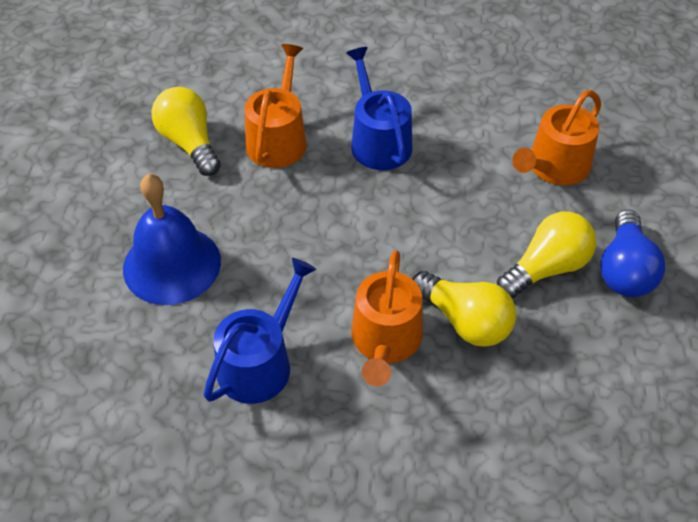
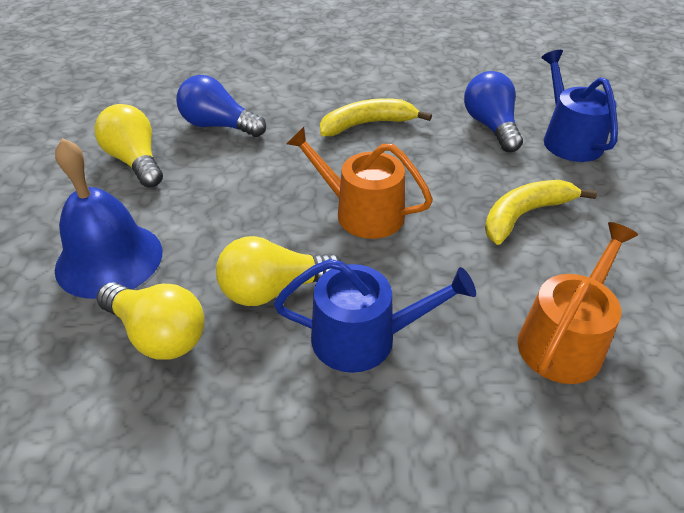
blue light bulb: [600,210,665,297] = 1 -> [176,75,266,137] [464,71,523,152] = 2
orange watering can: [244,44,307,168] [351,250,423,386] [512,90,601,185] = 3 -> [286,127,433,239] [518,222,638,384] = 2
yellow banana: none = 0 -> [320,98,432,136] [485,180,597,245] = 2

